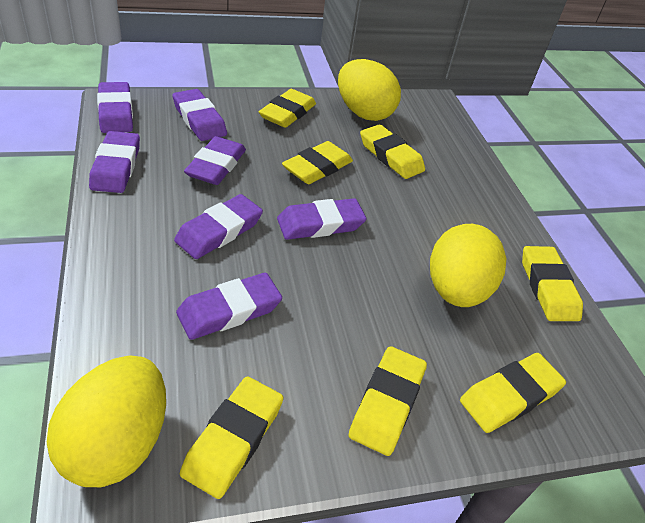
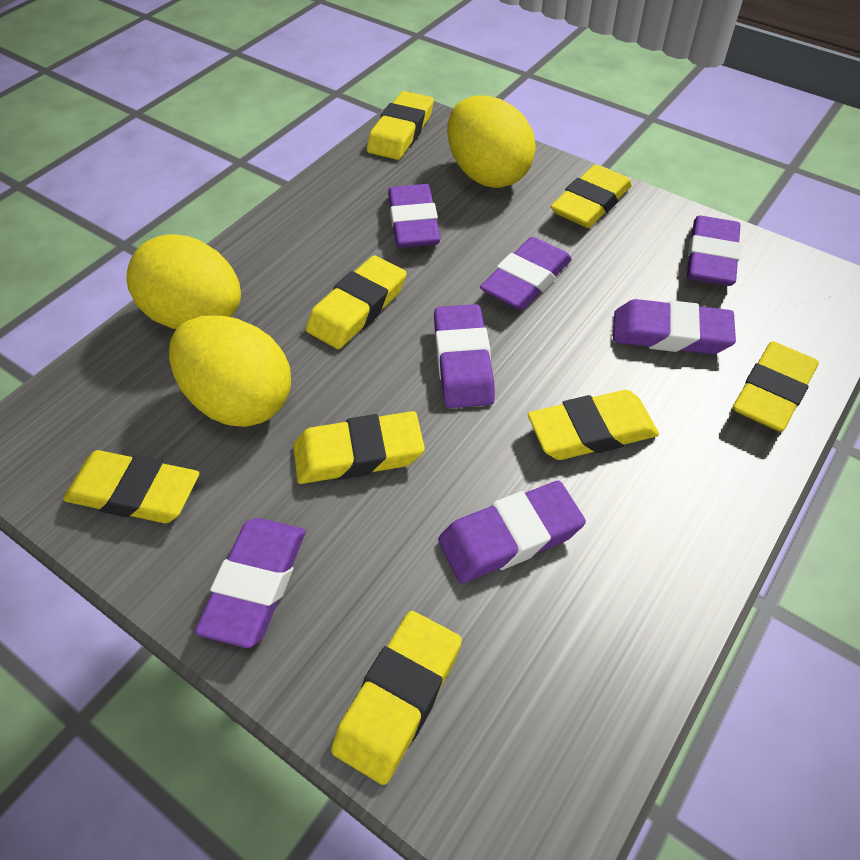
yellow eraser: [180,377,283,499] [259,89,316,128] [282,141,353,184] [349,346,427,456] [360,124,425,179] [460,353,566,433] [522,246,583,321] = 7 -> [63,450,199,523] [293,411,425,484] [306,256,407,349] [331,611,462,785] [367,91,434,160] [528,390,659,460] [551,164,632,228] [733,341,819,432] = 8

